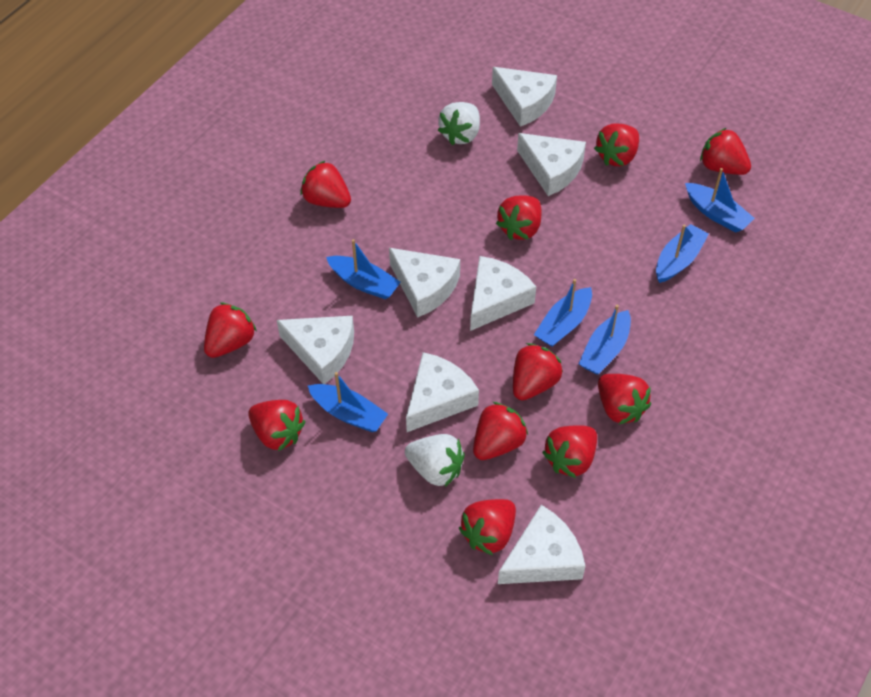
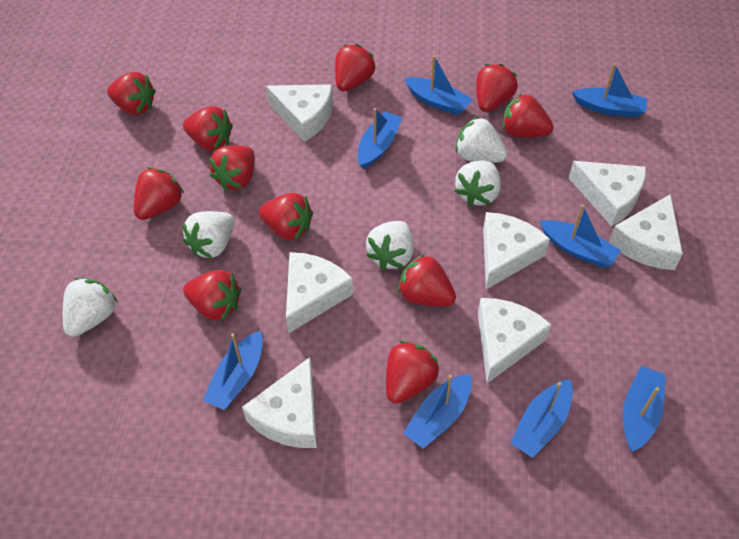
blue boat: [308,372,388,432] [326,239,401,300] [534,279,592,347] [579,305,631,375] [656,224,709,283] [685,168,755,232] = 6 -> [203,331,263,410] [358,108,403,169] [403,374,472,449] [404,55,472,115] [510,379,573,458] [540,205,621,268] [572,63,647,118] [623,366,666,452] = 8
white strawberry: [405,434,465,487] [438,102,480,145] = 2 -> [63,277,118,337] [183,211,234,258] [366,221,414,270] [455,117,507,163] [455,160,501,206] = 5

